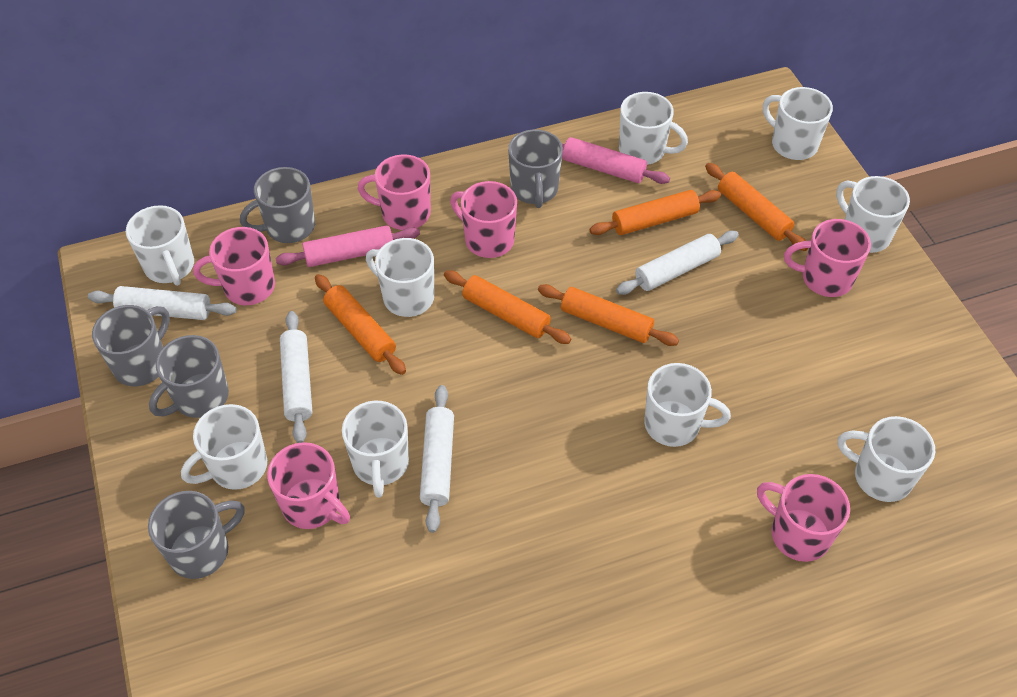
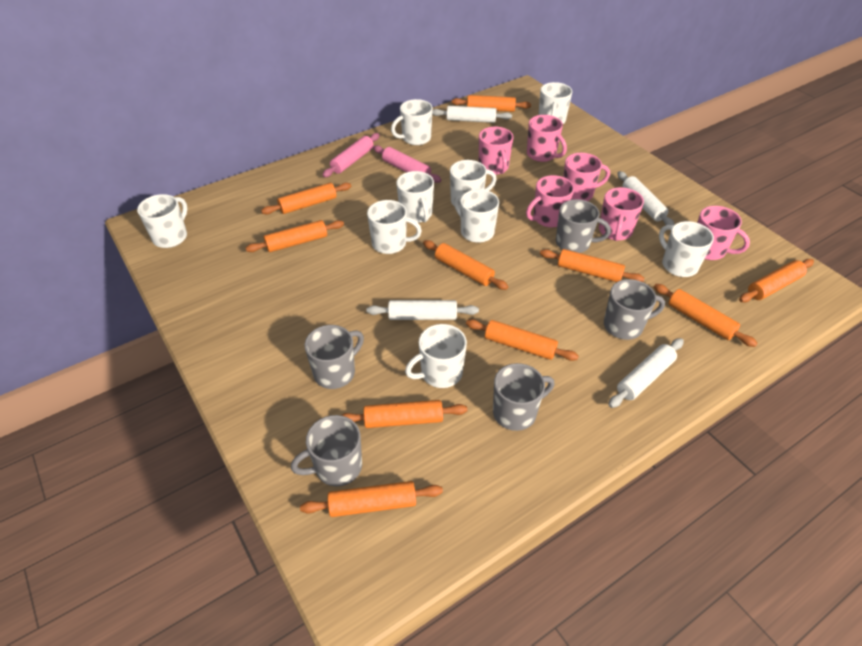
orange rolling pin: [315,274,406,375] [444,270,571,344] [538,284,679,346] [590,190,721,235] [705,163,808,251] = 5 -> [246,220,344,252] [261,183,351,215] [300,481,443,517] [341,400,467,428] [423,240,508,290] [452,95,531,112] [466,319,579,361] [540,249,644,282] [654,284,758,347] [739,259,814,302] = 10

